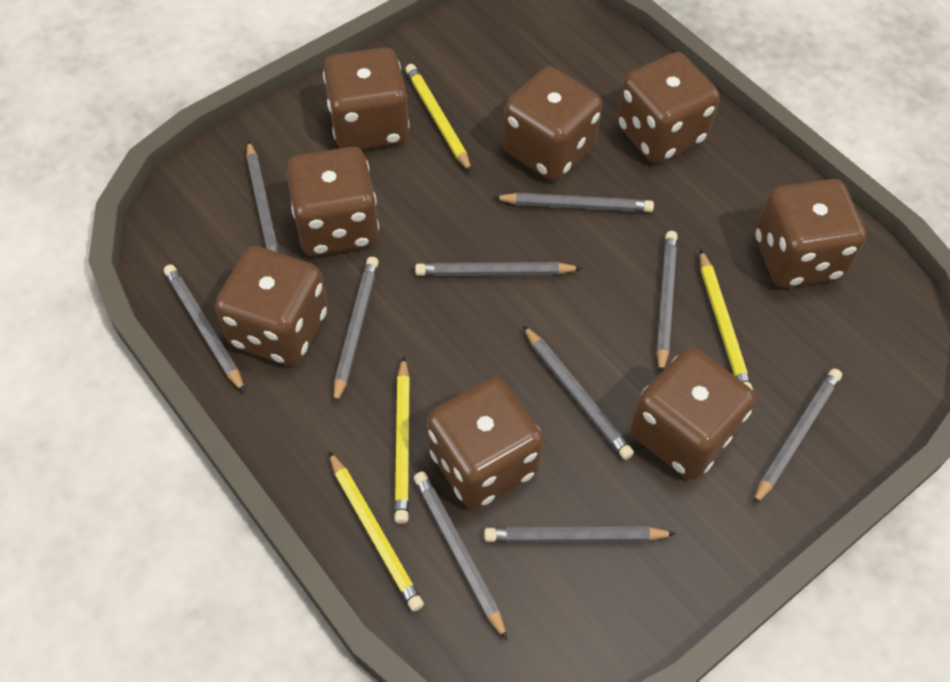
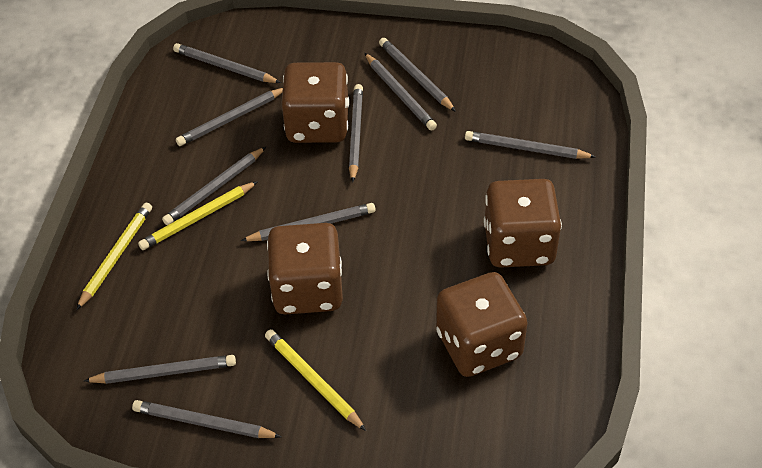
brown dice: [215,246,328,366] [286,147,379,256] [323,48,410,150] [427,377,544,509] [502,67,602,181] [616,52,720,164] [631,348,755,480] [755,179,866,288] = 8 -> [267,223,343,315] [281,62,349,143] [436,272,527,377] [484,179,562,268] = 4
yellow pencil: [329,451,424,612] [394,356,410,524] [405,64,472,173] [700,249,753,391] = 4 -> [76,203,152,310] [138,181,258,250] [265,329,366,431] = 3

